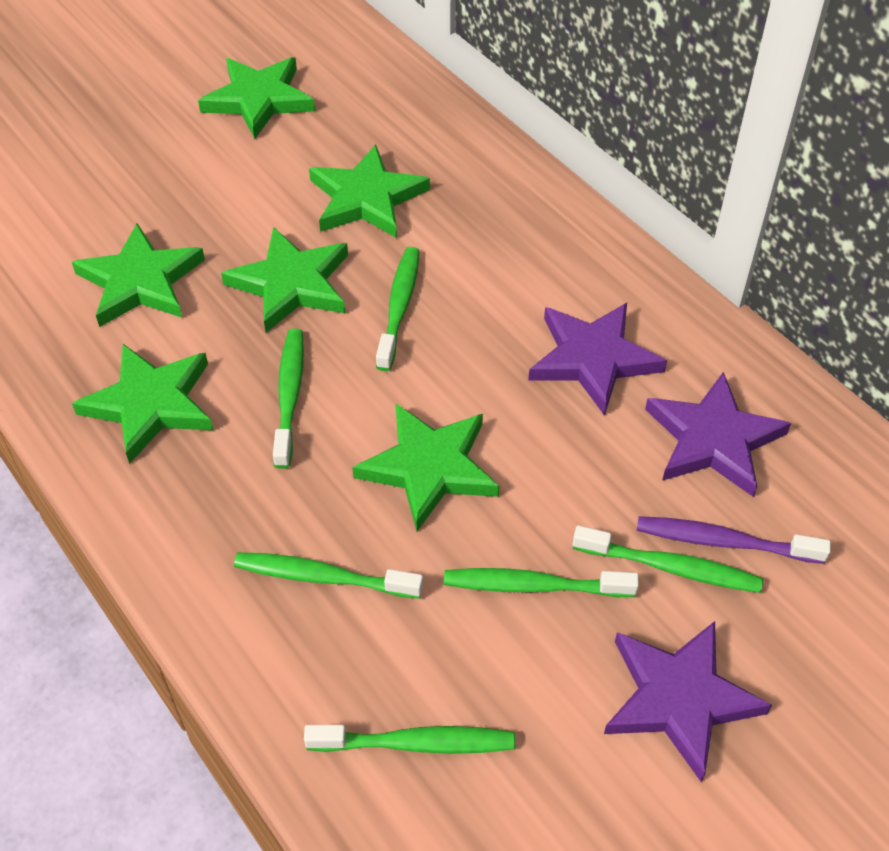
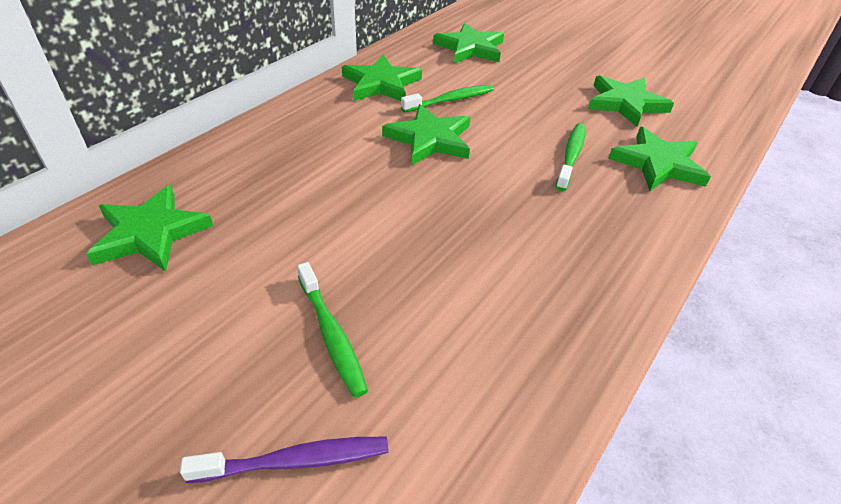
green toothbrush: [234,552,423,599] [273,329,304,469] [304,725,515,754] [376,247,419,371] [444,568,639,597] [573,525,763,593] = 6 -> [297,262,368,398] [401,85,494,112] [556,123,586,191] = 3
purple star: [528,303,667,416] [604,621,772,783] [645,372,791,497] = 3 -> none = 0

